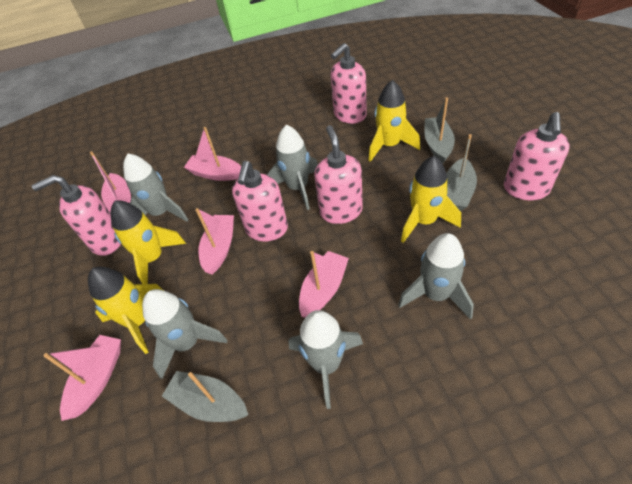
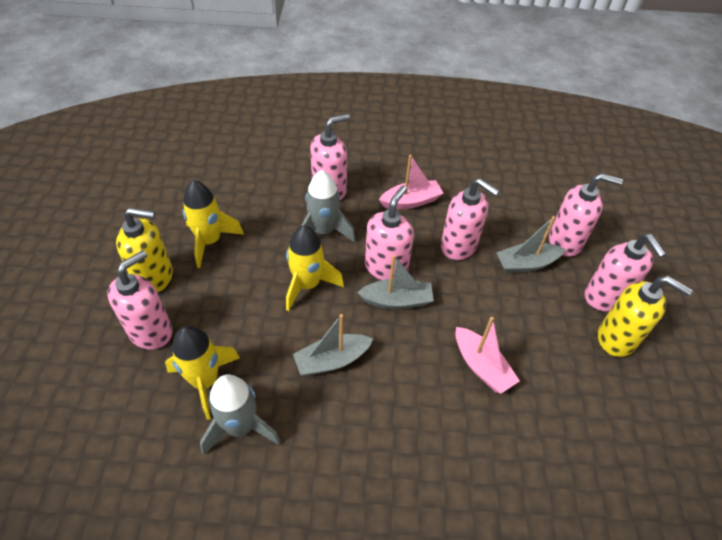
grey rocket: [123,153,188,222] [142,289,227,379] [267,125,318,210] [288,310,363,409] [398,233,474,319] = 5 -> [200,374,281,455] [301,170,355,242] = 2
pink boat: [43,335,121,421] [90,151,131,213] [184,127,241,181] [195,208,234,275] [299,251,349,318] = 5 -> [379,155,443,209] [456,317,520,394] = 2
pink soap dispenser: [32,175,121,256] [232,161,288,242] [314,125,363,224] [331,43,367,124] [504,112,570,200] = 5 -> [107,250,172,350] [310,114,350,201] [365,185,414,280] [441,178,499,260] [549,173,623,257] [585,234,666,312] = 6
yellow rocket: [88,267,163,354] [111,200,186,284] [368,80,420,162] [401,156,461,243] = 4 -> [165,326,240,420] [182,180,244,268] [286,225,344,311] = 3
yellow soap dispenser: none = 0 -> [116,208,173,292] [598,276,693,357] = 2

